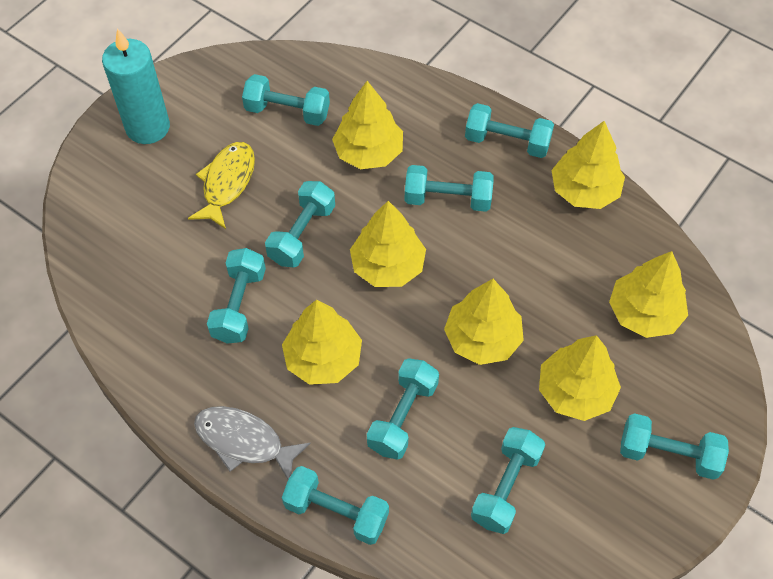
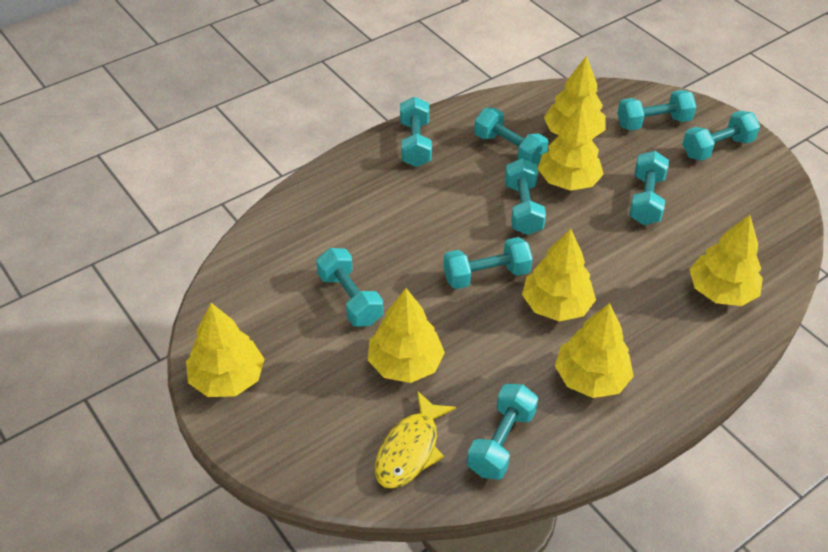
grey fish: [194,406,311,479] = 1 -> none = 0
turquoise candle: [102,28,170,144] = 1 -> none = 0

